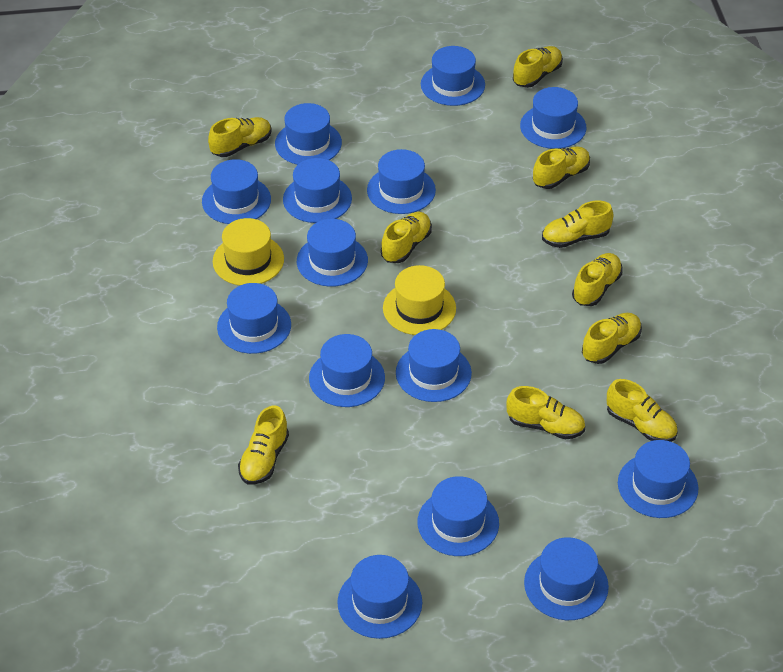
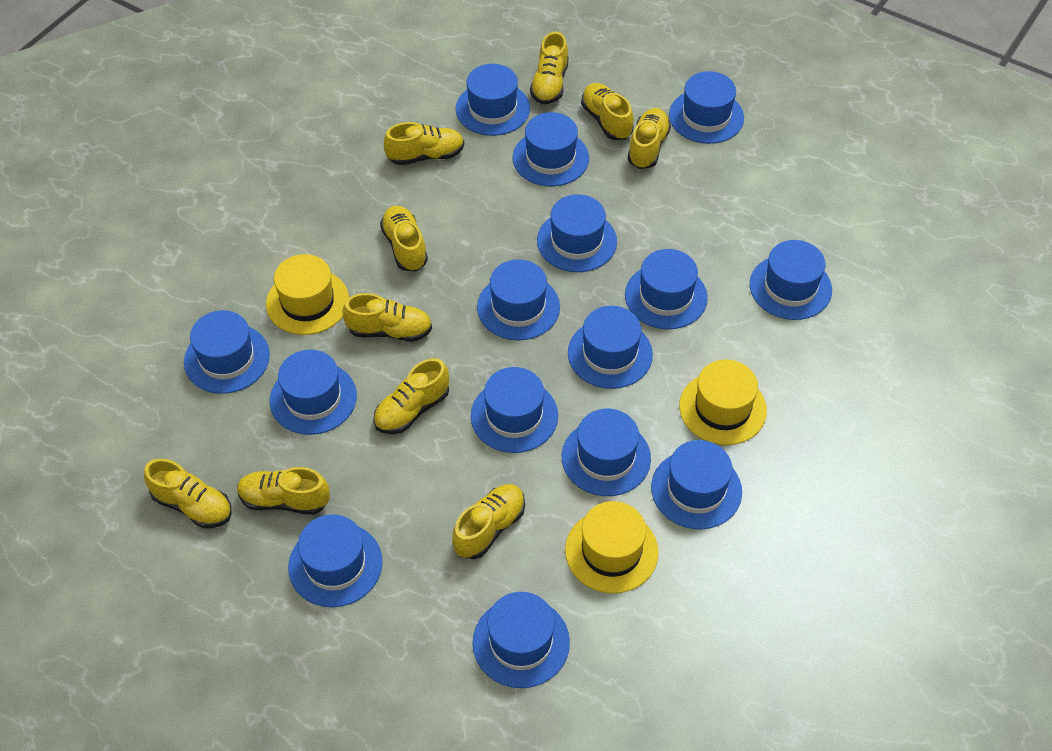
blue hat: [202,159,271,224] [217,283,291,354] [275,103,342,165] [283,158,352,223] [297,219,368,287] [309,334,385,407] [337,555,422,639] [367,149,436,214] [396,329,472,402] [418,476,499,556] [421,46,485,106] [520,87,586,149] [524,537,609,620] [618,440,699,518] = 14 -> [184,310,270,394] [270,350,357,435] [288,514,383,607] [456,64,530,136] [471,367,558,453] [472,592,570,688] [477,259,560,340] [513,112,589,186] [537,194,617,272] [562,408,651,496] [568,306,653,389] [625,249,708,329] [651,440,742,529] [669,71,744,144] [750,240,832,320] = 15
yellow hat: [213,218,284,285] [383,265,456,335] = 2 -> [266,254,349,335] [565,501,659,593] [679,360,767,445] = 3

